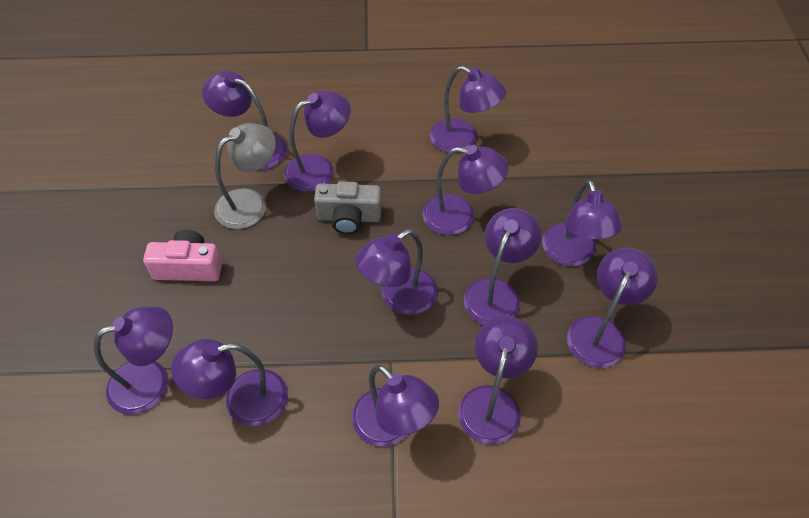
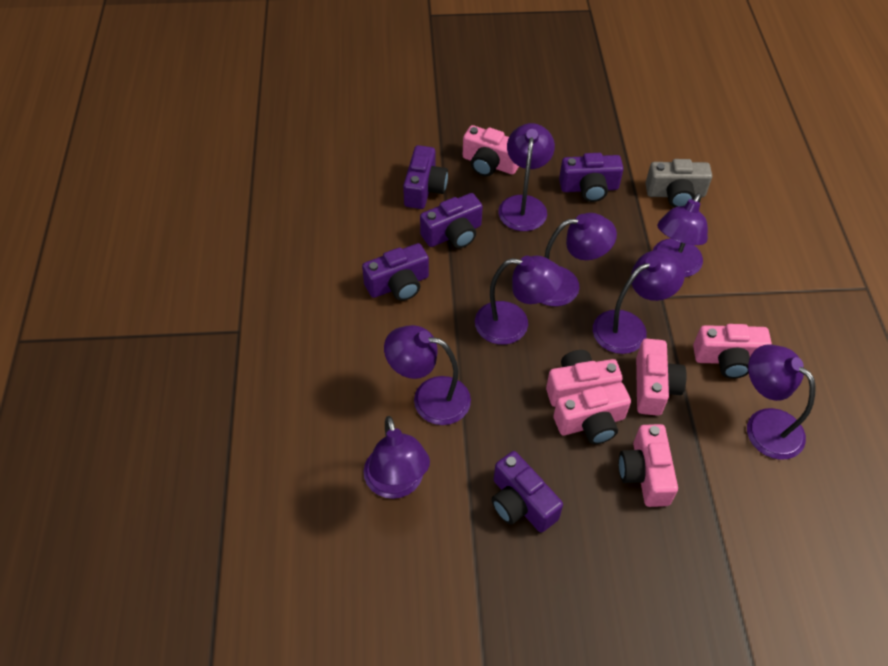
grey lamp: [214,123,276,229] = 1 -> none = 0
pink camera: [143,230,222,281] = 1 -> [463,125,519,176] [546,350,623,407] [553,382,631,444] [619,424,678,507] [636,339,687,416] [693,324,772,379] = 6
purple camera: none = 0 -> [362,243,429,301] [403,145,448,209] [420,193,483,248] [491,451,563,532] [559,153,624,202] = 5
purple lamp: [94,306,173,415] [171,339,288,426] [202,71,287,170] [284,91,351,192] [352,365,439,447] [355,229,437,315] [422,145,508,235] [430,66,506,153] [458,316,538,444] [464,208,542,325] [542,180,622,266] [567,247,658,368] = 12 -> [364,416,430,499] [384,325,471,425] [475,256,563,345] [498,123,555,231] [541,213,617,306] [593,250,685,354] [653,193,708,277] [747,344,816,460] = 8

